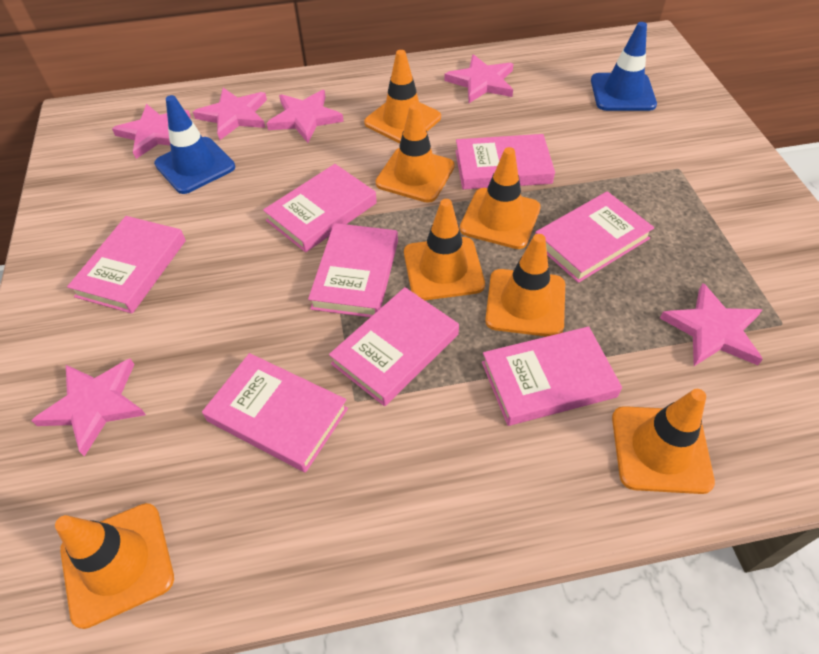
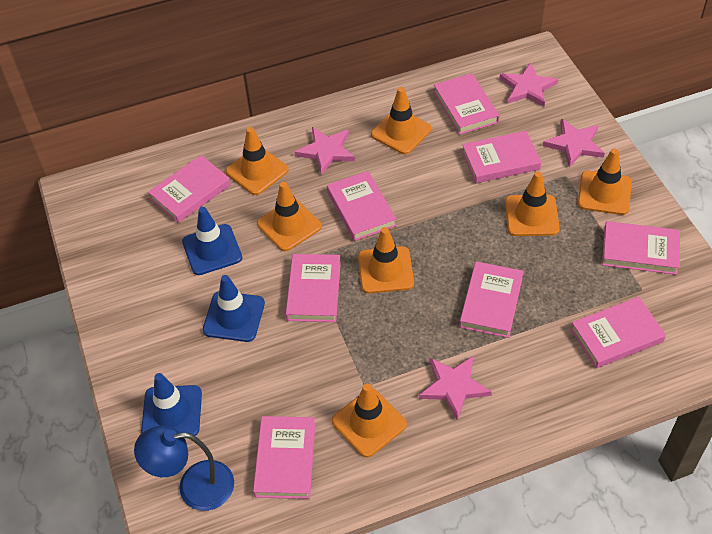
blue lamp: none = 0 -> [134,425,234,511] = 1
blue traffic cone: [154,95,235,194] [591,22,657,111] = 2 -> [141,373,202,436] [182,207,242,275] [203,275,265,342] = 3
pink book: [67,216,186,314] [202,353,348,472] [263,164,377,252] [308,223,398,317] [329,287,459,406] [455,134,555,190] [482,326,622,426] [535,191,655,283] = 8 -> [148,155,231,223] [253,416,315,499] [286,254,341,322] [327,171,397,241] [434,73,500,135] [459,261,524,338] [462,131,541,183] [571,297,666,368] [602,221,680,275] = 9
pink star: [31,358,146,457] [112,104,191,159] [193,88,267,140] [266,90,344,143] [444,54,513,103] [660,283,763,366] = 6 -> [295,127,355,175] [419,356,492,420] [499,62,558,107] [543,119,605,168] = 4

